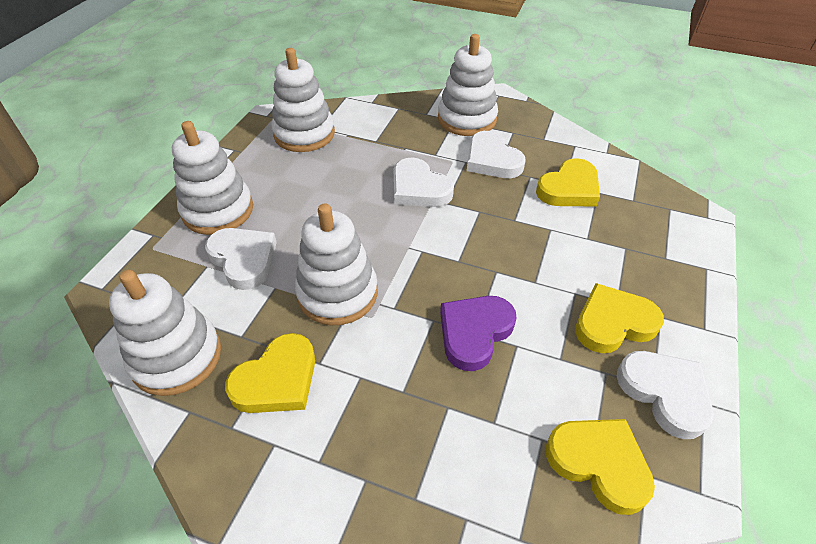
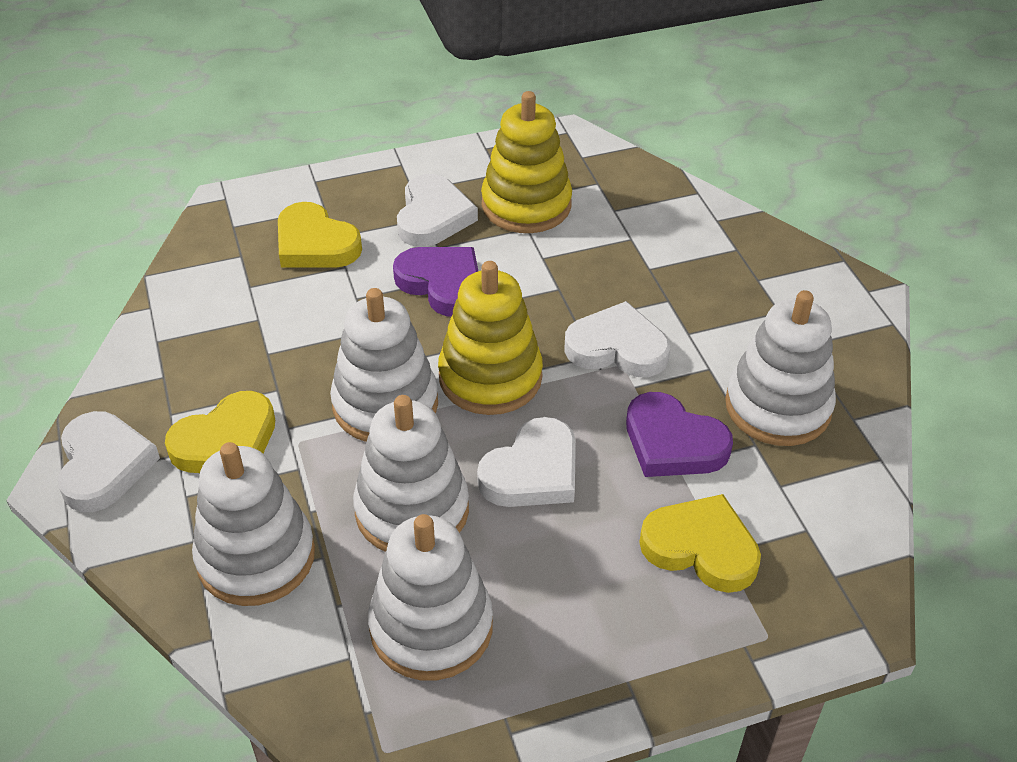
purple heart: [440,296,517,371] = 1 -> [393,247,478,317] [626,392,733,477] = 2
yellow heart: [225,333,315,413] [536,158,600,207] [546,419,655,515] [575,283,664,353] = 4 -> [165,391,275,473] [278,202,362,268] [639,494,761,593] = 3
yellow stacking toy: none = 0 -> [438,261,543,415] [481,91,572,233] = 2

